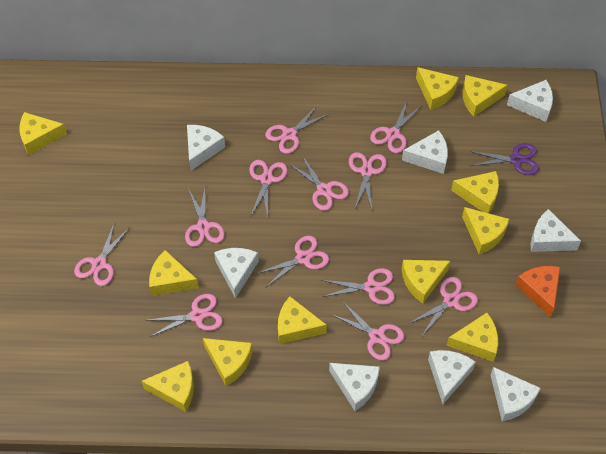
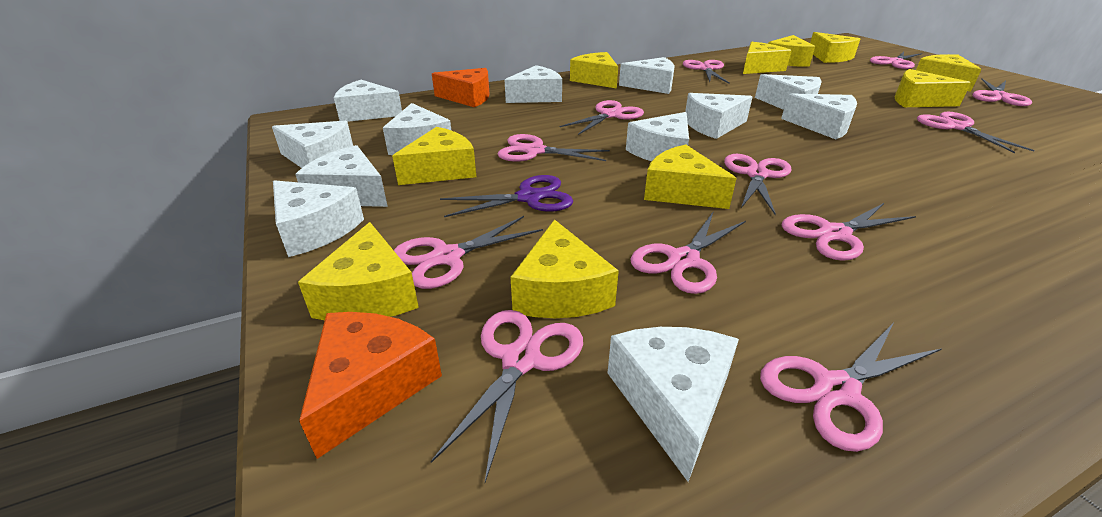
orange cheese: [515,266,560,317] = 1 -> [299,312,442,459] [432,68,489,107] = 2
white cheese: [187,125,225,170] [214,248,259,298] [329,363,380,411] [402,130,448,174] [428,350,476,404] [490,367,541,421] [507,80,553,122] [531,209,581,252] = 8 -> [272,121,353,168] [273,180,364,257] [295,145,388,207] [334,80,402,122] [383,103,451,155] [505,65,562,103] [608,327,739,482] [619,57,675,94] [626,112,689,161] [685,93,752,139] [755,74,822,110] [781,93,857,139] = 12
yellow cheese: [20,112,67,155] [141,361,194,412] [149,250,199,296] [203,338,253,386] [278,296,327,344] [402,260,450,303] [416,67,459,110] [446,313,498,362] [451,171,499,213] [462,75,508,117] [462,207,510,254] = 11 -> [298,222,419,320] [392,127,476,185] [511,219,619,318] [570,52,618,89] [644,145,737,209] [743,42,791,74] [768,35,815,67] [810,32,860,63] [895,69,971,107] [916,54,982,92] = 10

